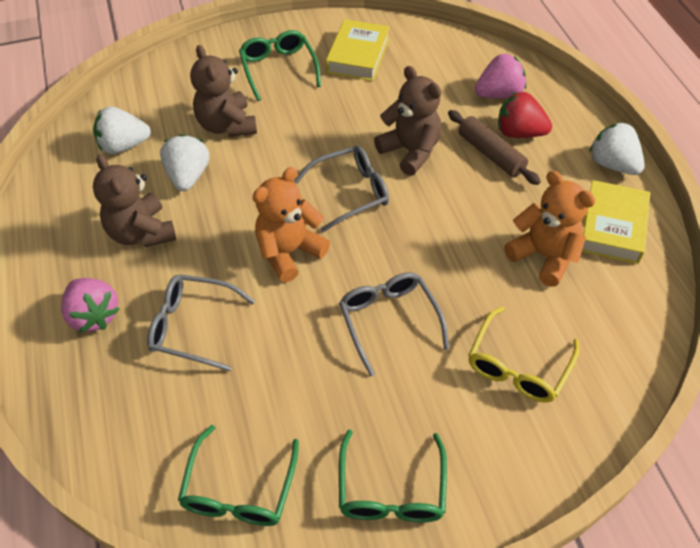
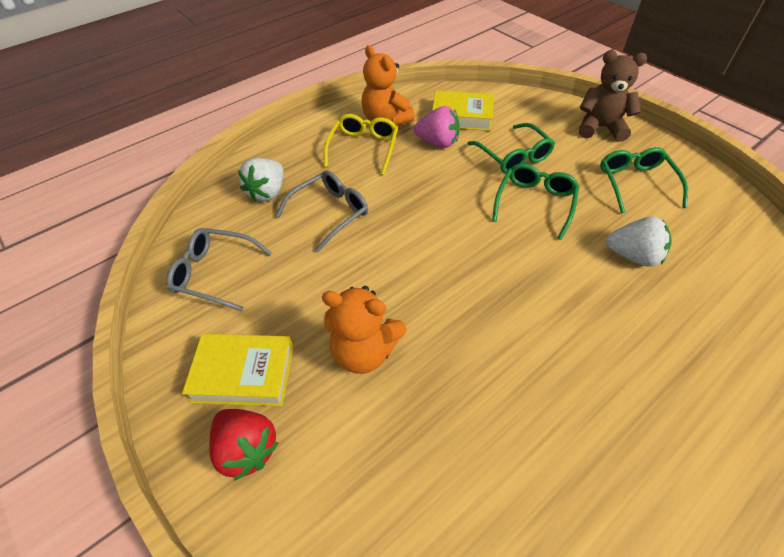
brown rolling pin: [448,110,541,185] = 1 -> none = 0
brown teddy bear: [93,154,176,247] [190,45,257,137] [374,66,441,176] = 3 -> [579,50,647,142] = 1
grey glasses: [147,274,255,371] [294,146,389,233] [339,272,449,377] = 3 -> [166,228,272,311] [275,170,368,252] = 2
pink strawberry: [61,278,120,333] [475,53,526,98] = 2 -> [414,106,460,148] = 1
white strawberry: [93,106,151,154] [160,134,209,191] [589,122,645,175] = 3 -> [238,158,283,202] [606,217,672,267] = 2

